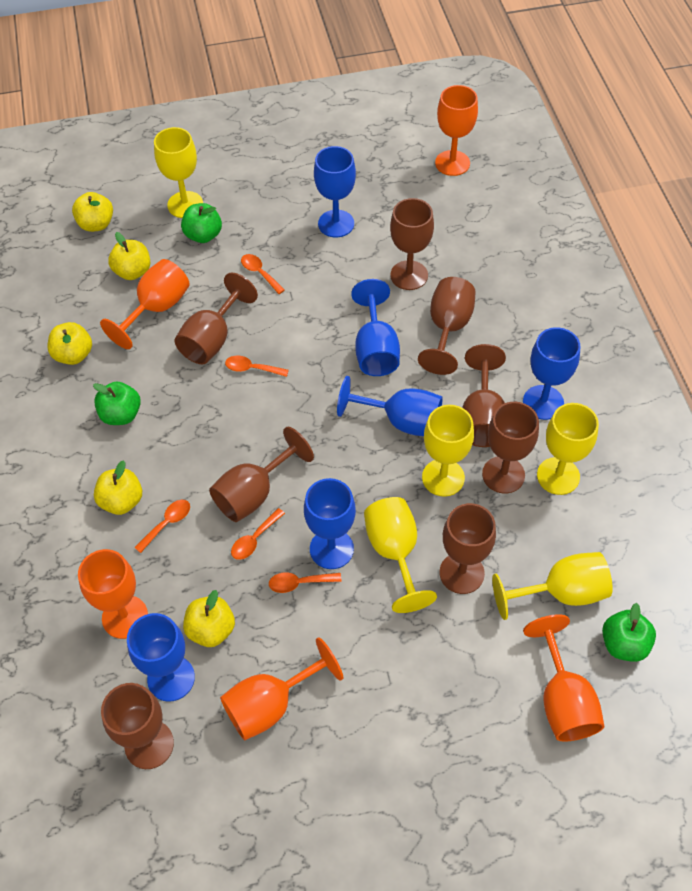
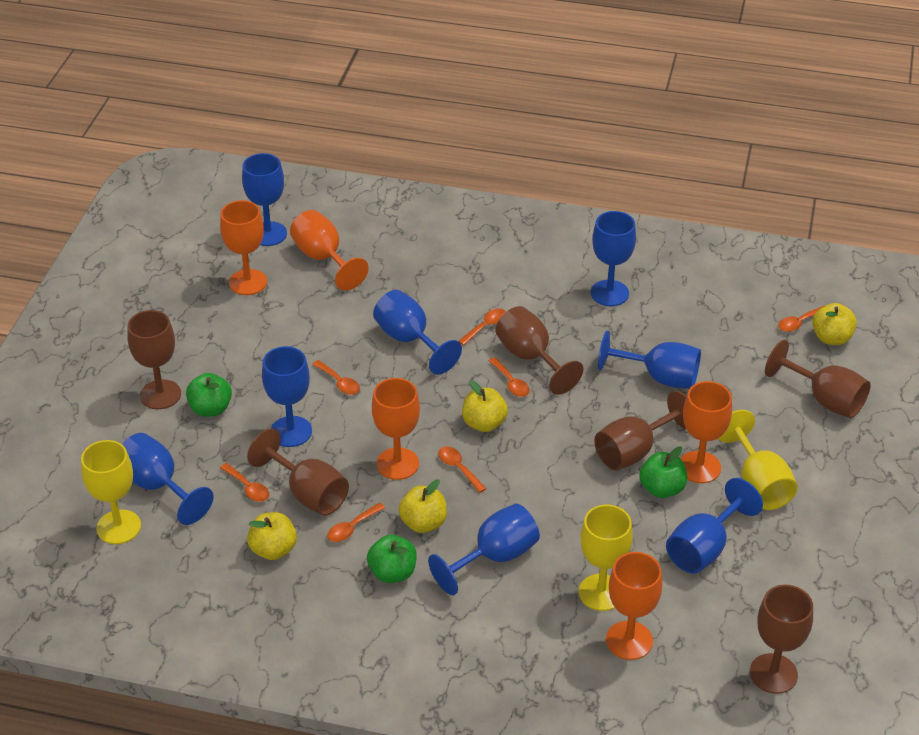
blue goblet: [127,613,195,702] [304,478,356,569] [314,146,356,238] [337,376,443,436] [351,279,400,376] [523,327,580,420] = 6 -> [122,433,214,525] [242,153,287,246] [262,346,312,447] [373,290,462,375] [428,503,540,595] [591,211,636,306] [598,331,701,389] [666,478,763,574] = 8
brown goblet: [101,683,174,769] [174,273,258,364] [209,427,314,522] [390,198,434,290] [418,277,476,375] [439,503,496,594] [462,344,506,447] [482,402,539,494] = 8 -> [127,310,181,409] [247,429,349,516] [495,306,583,395] [594,391,687,471] [750,585,813,694] [765,340,871,418] = 6
orange spoon: [134,500,190,553] [225,355,289,377] [231,508,285,560] [241,254,285,294] [269,572,342,593] = 5 -> [220,463,269,502] [312,360,360,395] [327,503,385,542] [438,446,487,493] [458,308,506,346] [489,357,530,397] [778,306,824,332] = 7
yellow apple: [47,322,92,365] [72,192,113,232] [94,460,142,515] [108,232,150,280] [183,590,235,647] = 5 -> [247,512,297,560] [398,479,447,533] [462,380,508,432] [812,303,857,345] = 4
yellow goblet: [154,127,203,218] [364,497,437,613] [422,405,474,497] [492,552,613,620] [537,403,599,495] = 5 -> [81,440,141,544] [579,505,633,611] [718,410,798,510] = 3

